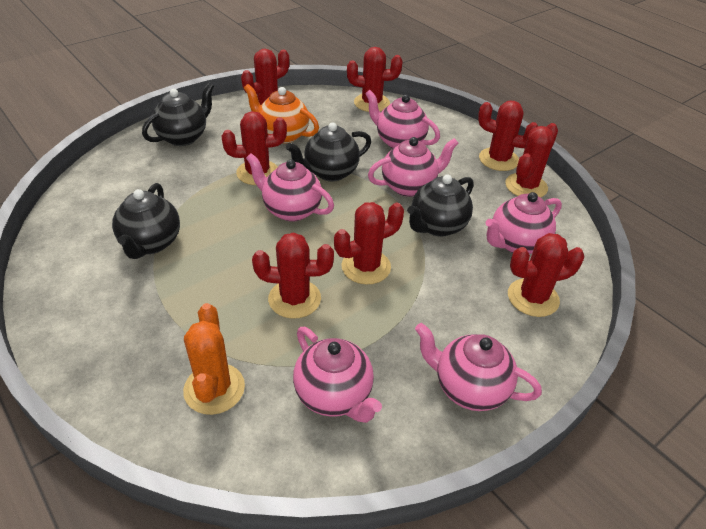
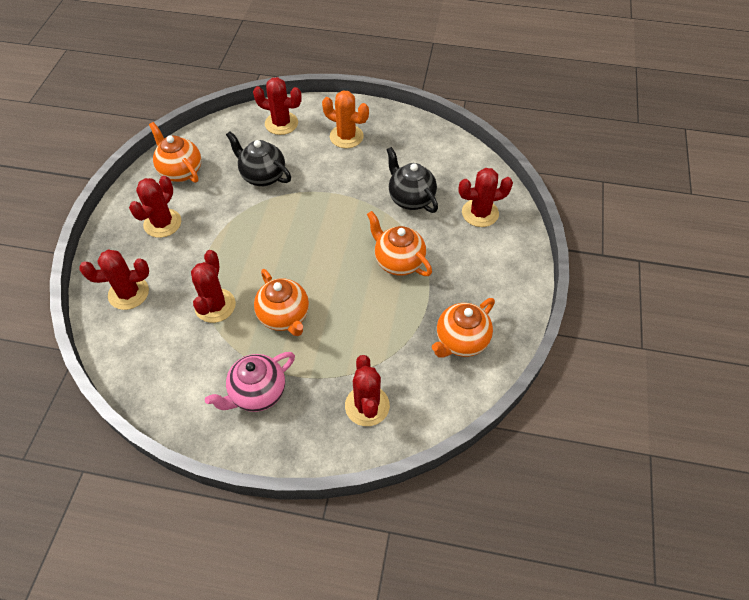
black teapot: [112,183,180,259] [142,83,214,146] [286,122,371,182] [407,174,474,237] = 4 -> [226,131,291,186] [386,147,438,213] = 2
orange teapot: [244,84,319,144] = 1 -> [149,122,201,183] [254,269,309,336] [367,211,432,276] [432,298,495,358] = 4
pink teapot: [246,153,334,221] [293,327,382,423] [365,90,440,149] [368,137,458,197] [415,323,542,411] [485,192,562,254] = 6 -> [205,352,295,412] = 1
red cactus: [222,111,287,185] [241,49,289,105] [252,232,334,319] [334,202,404,284] [347,47,402,112] [478,101,538,171] [505,123,558,198] [508,233,584,317] = 8 -> [80,250,149,310] [129,176,181,238] [191,250,236,323] [253,77,302,135] [345,355,390,426] [458,168,513,227] = 6

